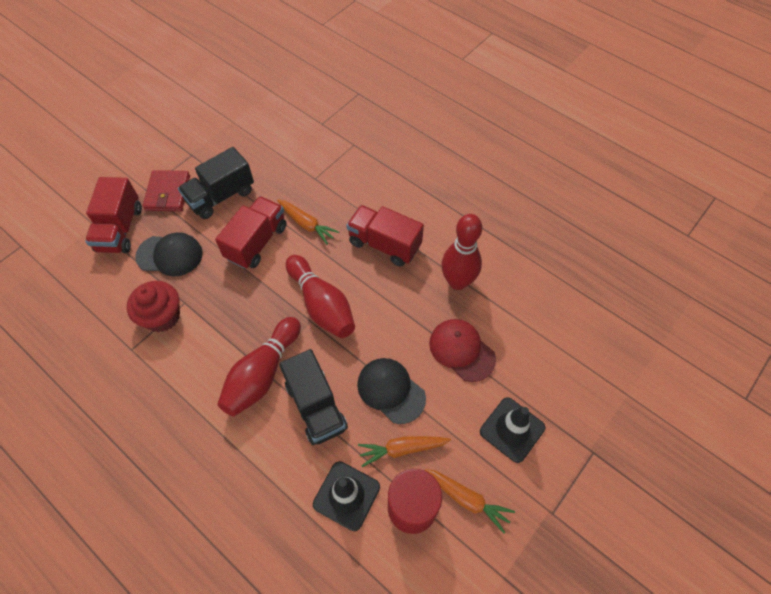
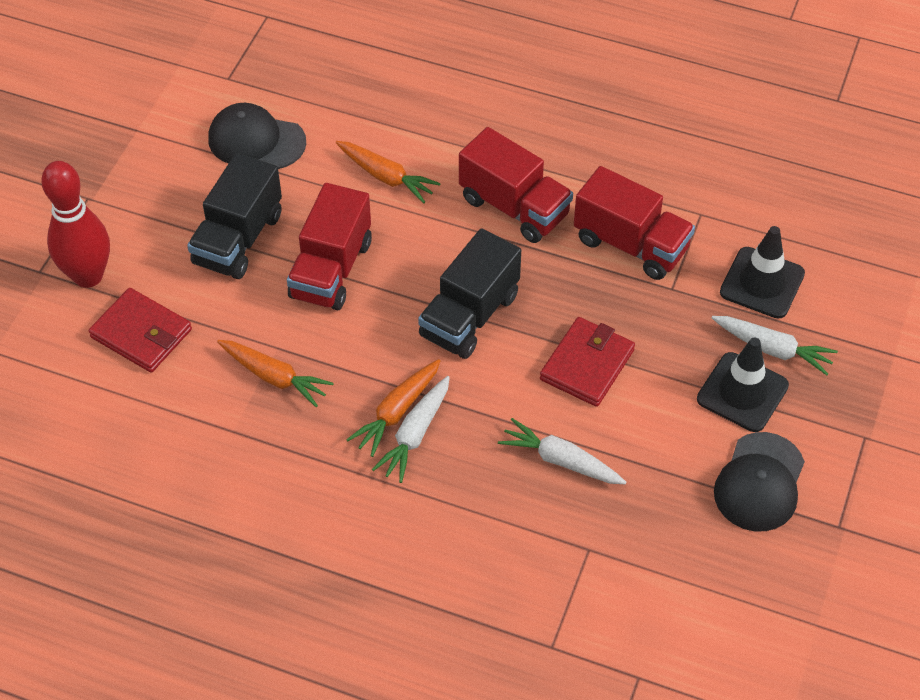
red bowling pin: [217,317,301,417] [286,255,355,338] [442,214,482,290] = 3 -> [41,161,110,288] = 1
red cap: [429,319,496,382] = 1 -> none = 0
red cupcake: [126,281,180,332] = 1 -> none = 0
red cylinder: [388,469,442,534] = 1 -> none = 0
red wallet: [143,170,190,211] = 1 -> [89,288,192,373] [540,317,635,407] = 2
white carrot: none = 0 -> [372,376,450,483] [498,418,626,484] [712,316,838,375] = 3

